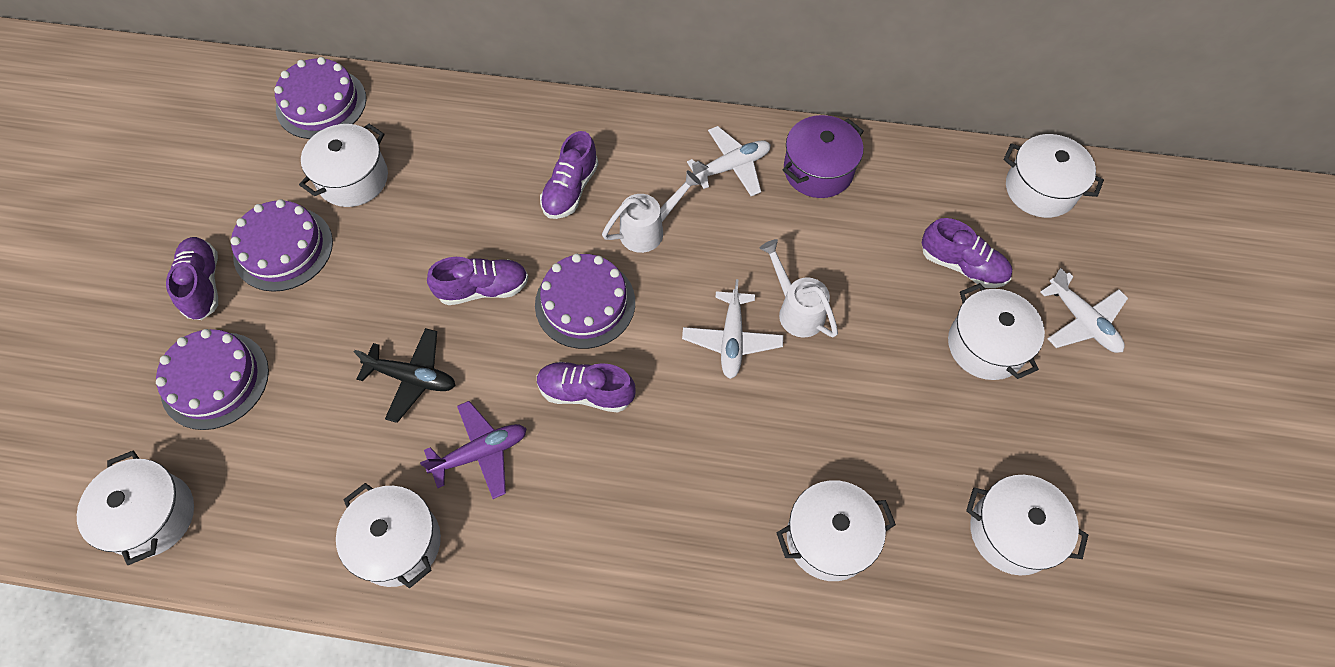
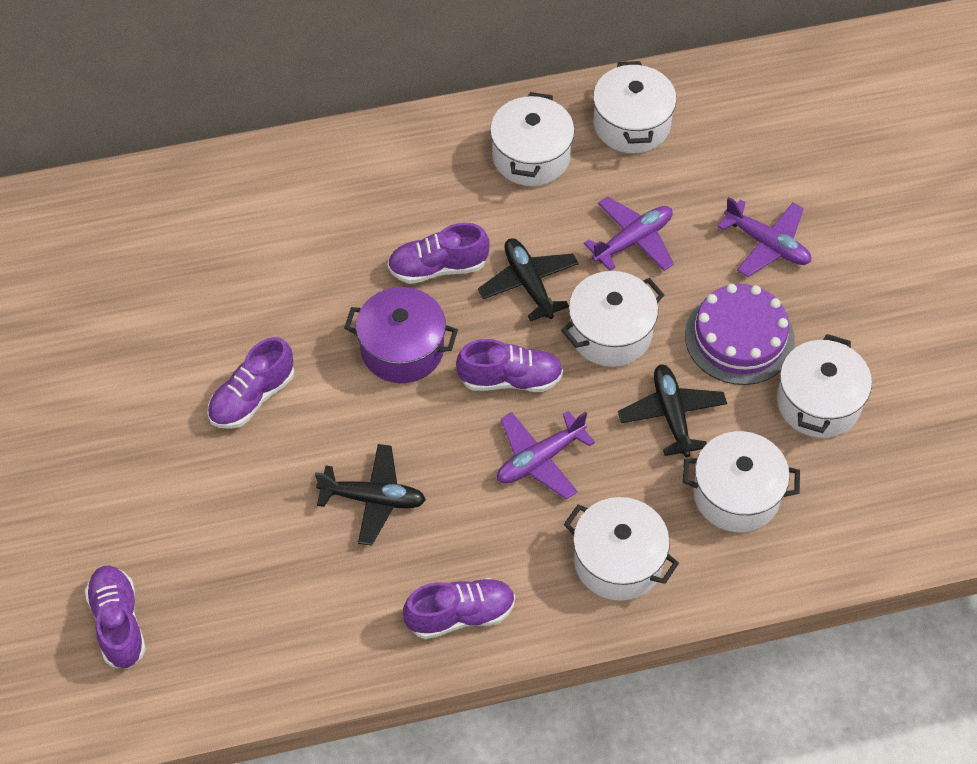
black plane: [354,328,456,423] = 1 -> [315,444,426,546] [478,238,579,321] [618,365,727,457] = 3
purple cake: [156,329,269,430] [230,199,333,292] [274,57,366,139] [535,254,635,349] = 4 -> [685,284,795,385] = 1
purple plane: [420,401,527,499] = 1 -> [497,411,595,499] [584,197,674,271] [718,197,811,277] = 3
white plane: [682,279,783,379] [687,126,771,196] [1040,268,1128,353] = 3 -> none = 0
white pot: [77,450,194,565] [299,124,388,207] [336,483,441,588] [776,480,896,581] [948,283,1045,380] [966,475,1088,576] [1004,134,1104,218] = 7 -> [490,92,575,186] [561,271,664,367] [564,497,679,601] [593,61,677,153] [683,431,800,532] [777,334,872,438] = 6
white watering can: [602,171,701,253] [759,239,838,338] = 2 -> none = 0

